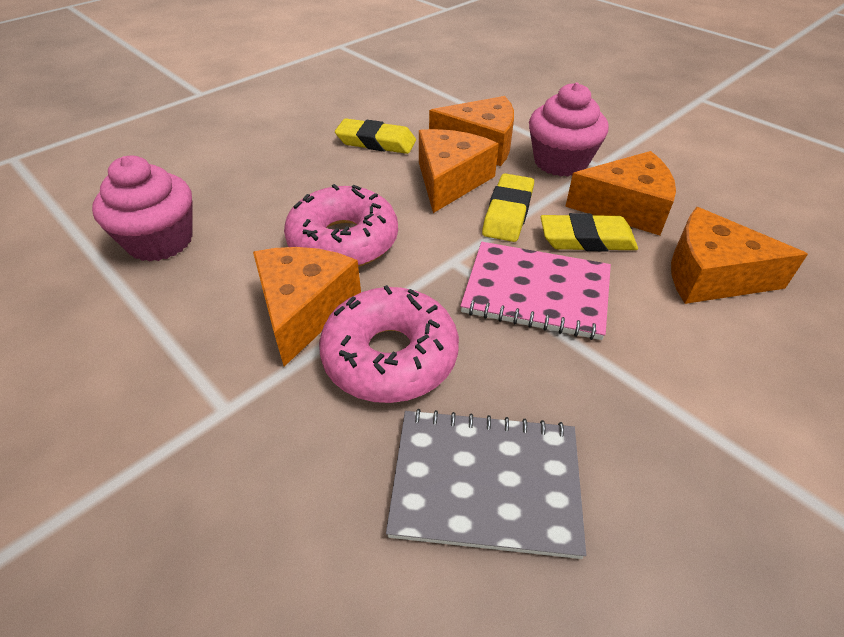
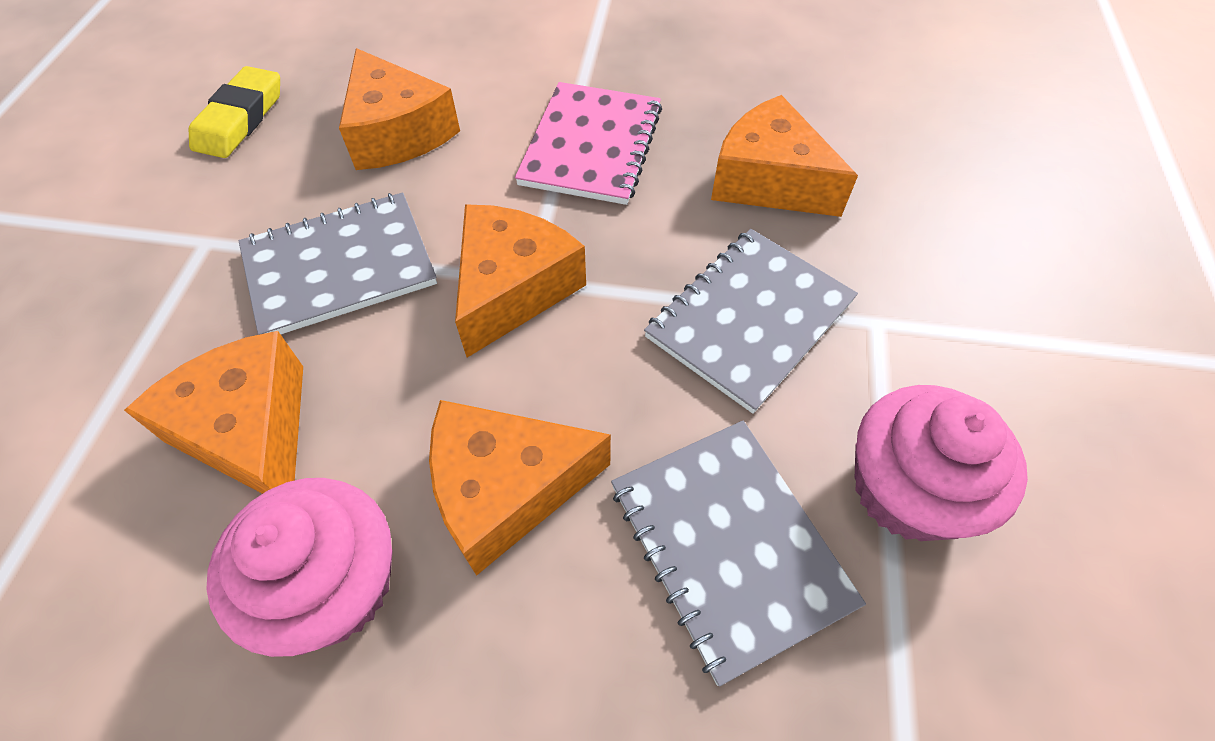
grey notebook: [386,409,586,559] = 1 -> [239,192,437,335] [611,421,866,686] [644,229,858,414] = 3
pink donut: [284,184,398,267] [319,285,459,403] = 2 -> none = 0
yellow eraser: [335,118,416,154] [482,173,534,242] [541,213,638,251] = 3 -> [189,66,280,158] = 1

